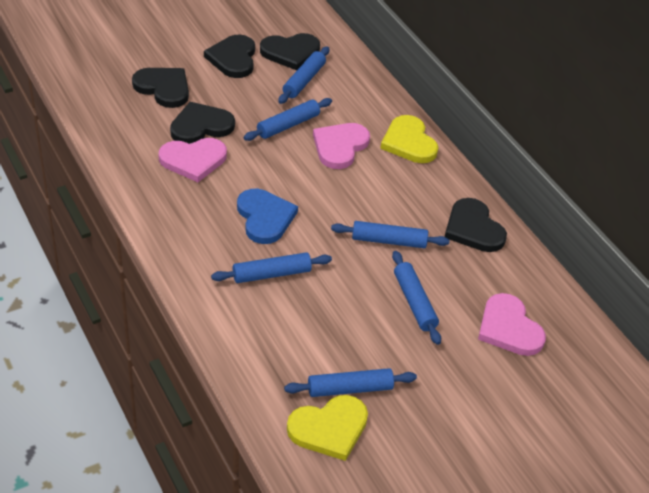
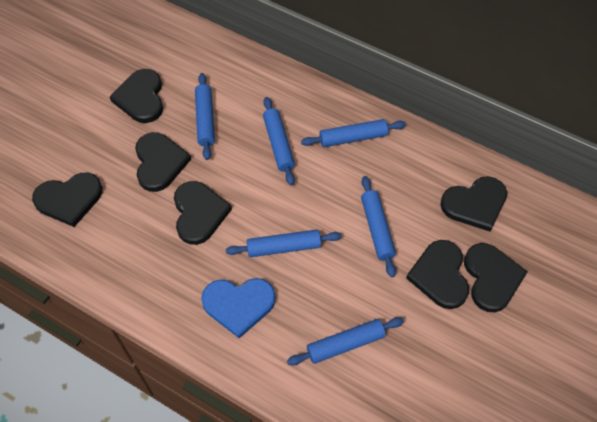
black heart: [132,68,189,108] [170,102,235,144] [204,34,255,78] [260,33,320,70] [445,198,507,252] = 5 -> [32,172,103,227] [110,69,163,123] [135,132,191,192] [174,181,232,245] [406,240,469,309] [440,176,507,231] [464,243,528,312] = 7
pink heart: [158,138,227,182] [313,123,370,169] [478,293,546,356] = 3 -> none = 0
yellow heart: [287,395,368,461] [380,115,439,163] = 2 -> none = 0

